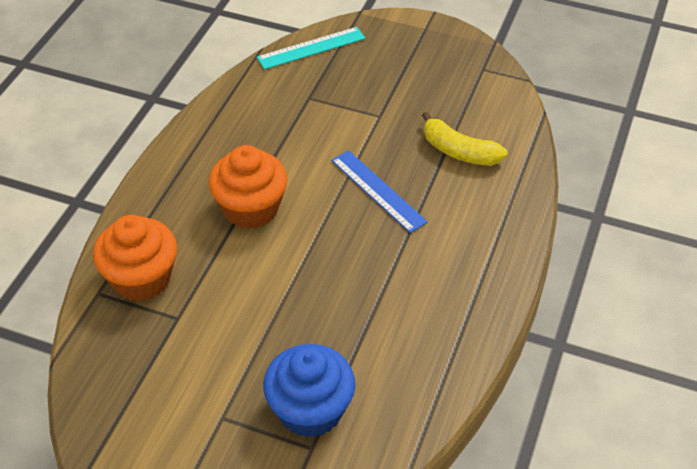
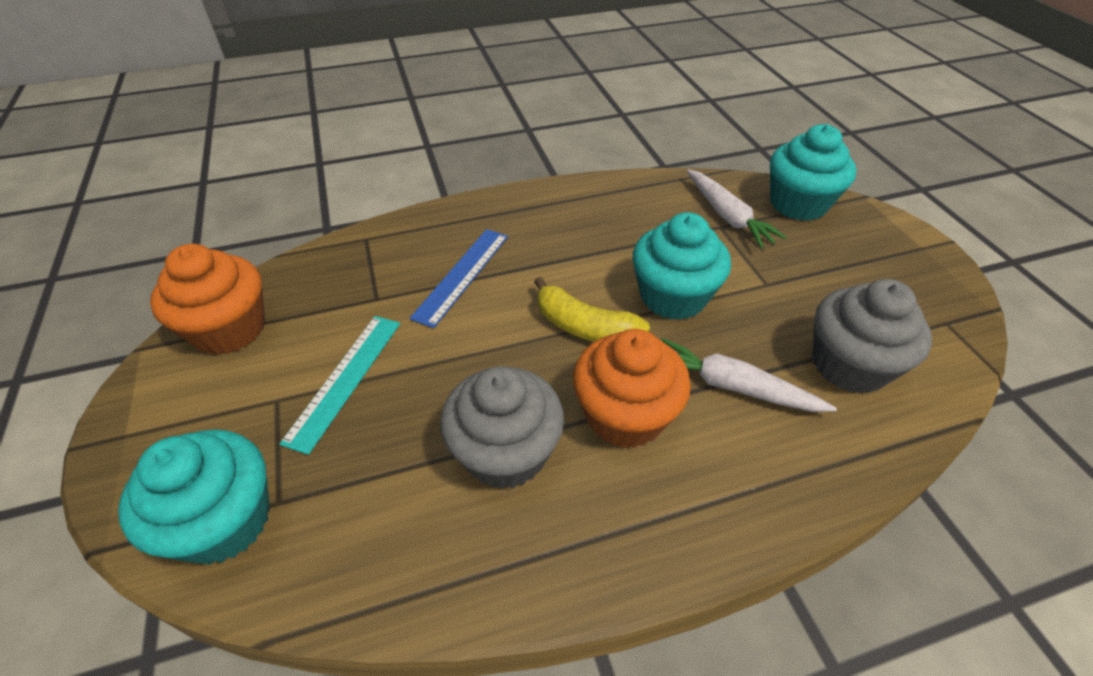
blue cupcake: [263,344,355,437] = 1 -> none = 0
grey cupcake: none = 0 -> [440,366,564,489] [812,279,932,394] = 2
turquoise cupcake: none = 0 -> [118,429,270,565] [633,212,731,320] [770,124,857,221] = 3
white carrot: none = 0 -> [661,338,837,412] [687,169,787,249] = 2

